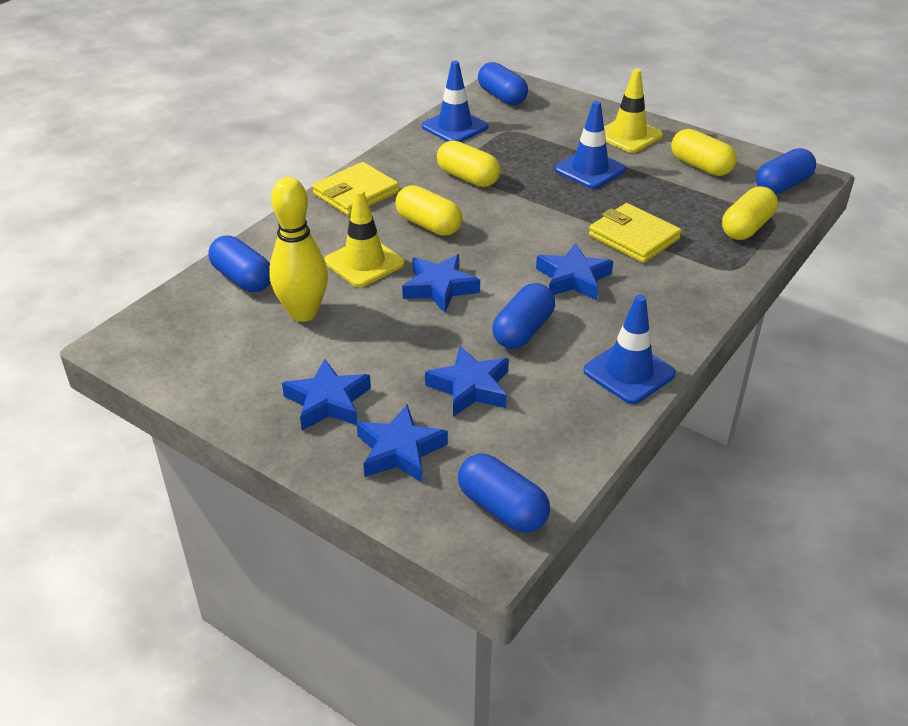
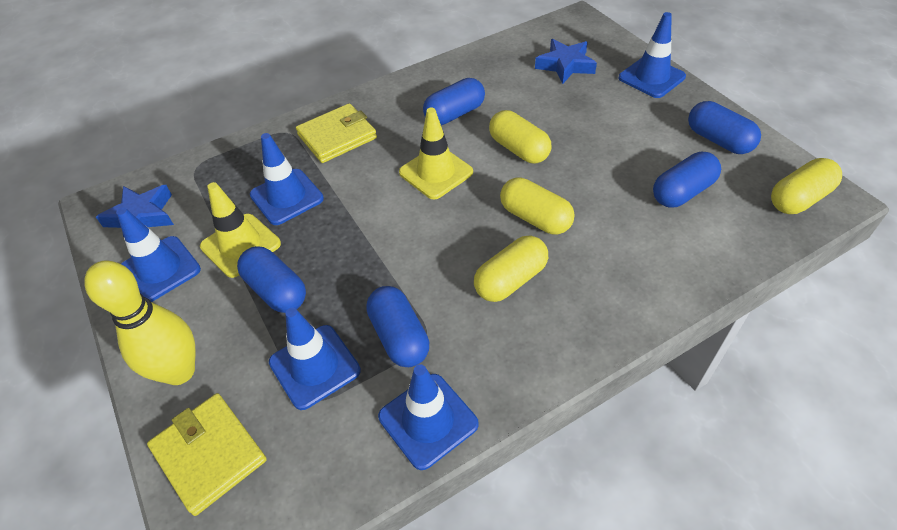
blue star: [282,359,371,431] [357,404,448,482] [402,254,480,313] [425,346,509,417] [536,243,613,300] = 5 -> [96,185,174,237] [535,39,597,84] = 2
blue traffic cone: [422,61,489,142] [555,101,626,189] [583,295,676,404] = 3 -> [116,207,201,302] [250,133,324,225] [269,308,361,410] [378,364,479,470] [618,12,686,98] = 5

